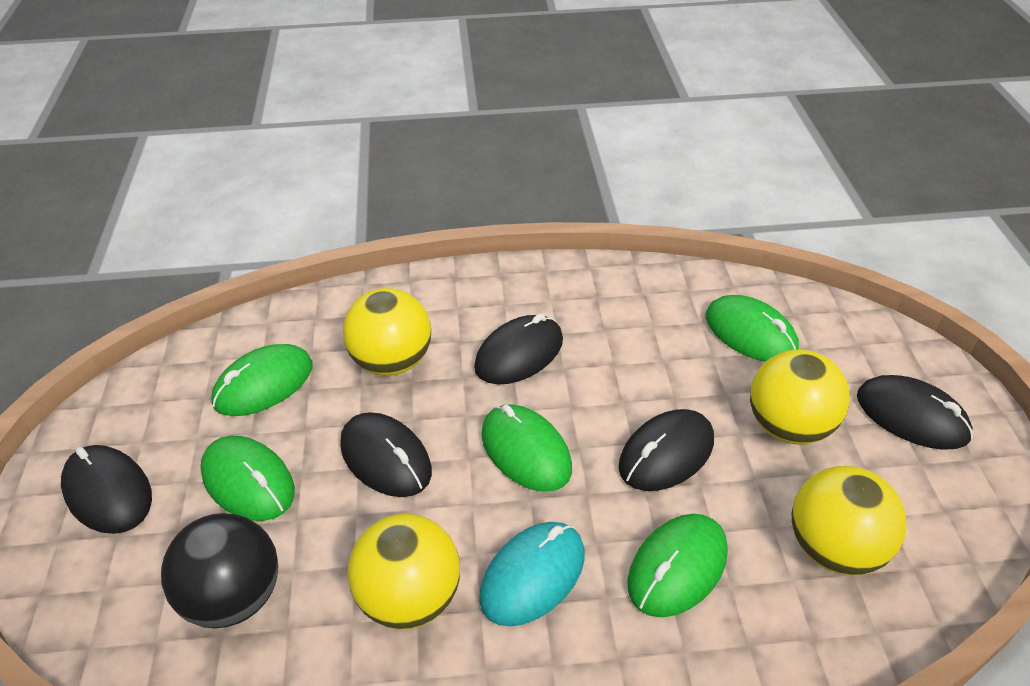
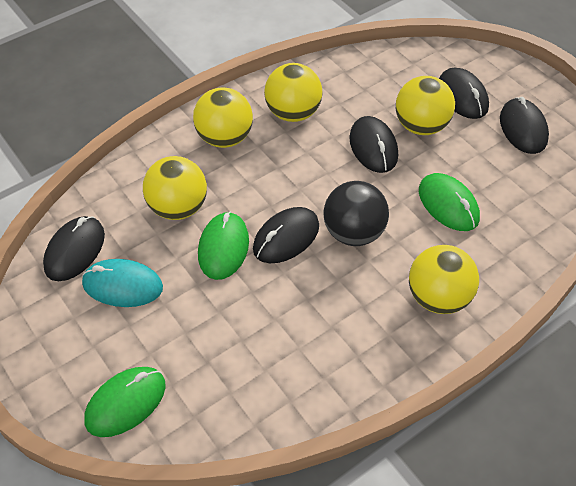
green mouse: [200,436,295,521] [211,344,313,416] [481,404,572,492] [627,514,728,617] [705,295,799,362] = 5 -> [84,367,166,437] [198,212,249,280] [419,173,480,231] = 3
yellow ball: [343,288,431,376] [347,514,460,629] [750,349,850,445] [792,466,907,575] = 4 -> [143,156,207,220] [193,88,253,148] [264,63,323,122] [396,76,455,135] [409,245,479,314] = 5

